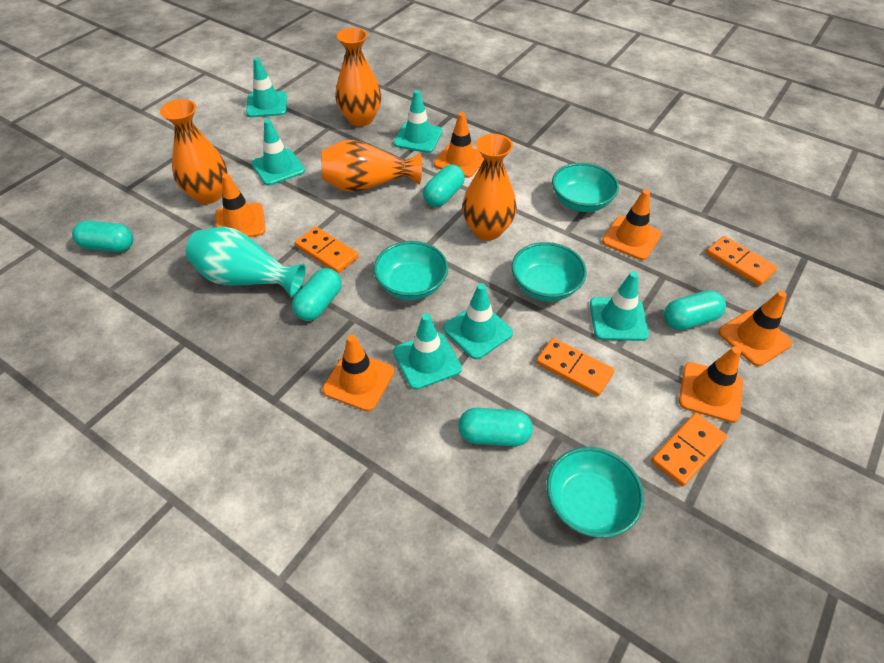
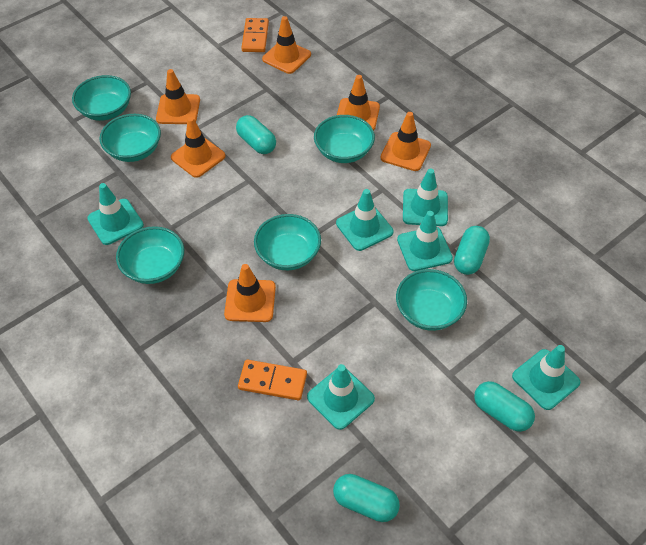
orange domino: [295,227,359,273] [536,338,615,396] [651,413,727,487] [706,236,777,286] = 4 -> [238,359,307,400] [241,18,269,52] = 2
orange vase: [160,99,228,204] [322,140,422,192] [335,28,382,127] [462,134,517,240] = 4 -> none = 0
turquoise bowl: [374,241,448,300] [512,242,587,301] [546,447,644,538] [552,163,619,212] = 4 -> [72,75,131,121] [100,114,161,162] [116,226,184,284] [254,214,321,270] [314,115,375,163] [396,269,467,331] = 6
turquoise capsule: [72,220,133,252] [292,268,342,321] [423,164,465,207] [458,408,533,446] [664,290,726,330] = 5 -> [236,115,276,154] [333,474,400,522] [454,226,490,275] [474,381,535,432] = 4
turquoise vase: [186,227,306,298] = 1 -> none = 0

